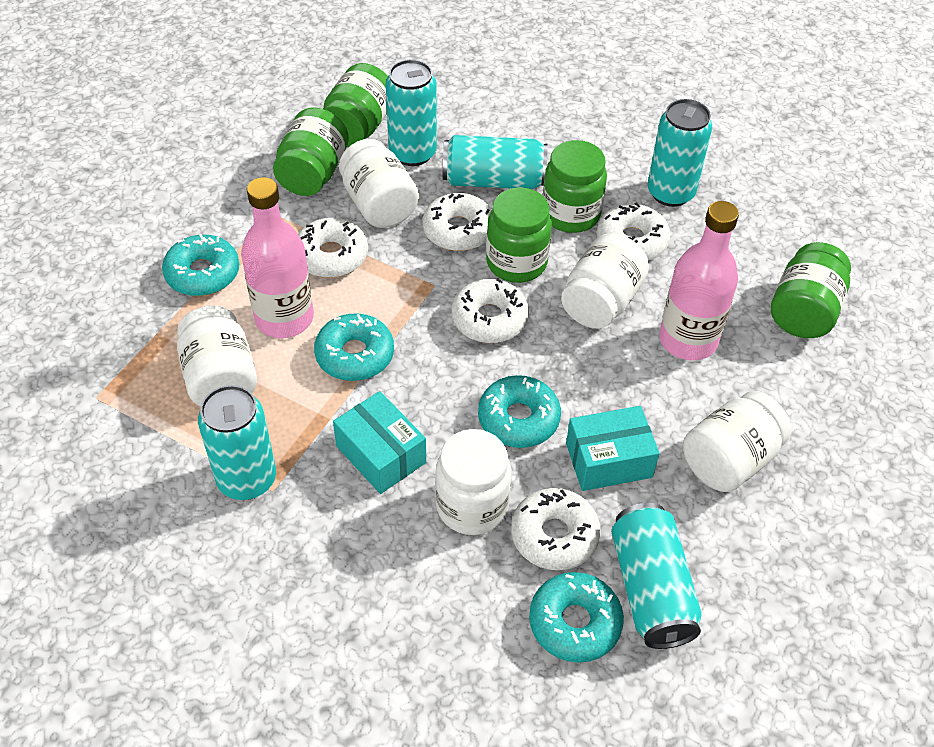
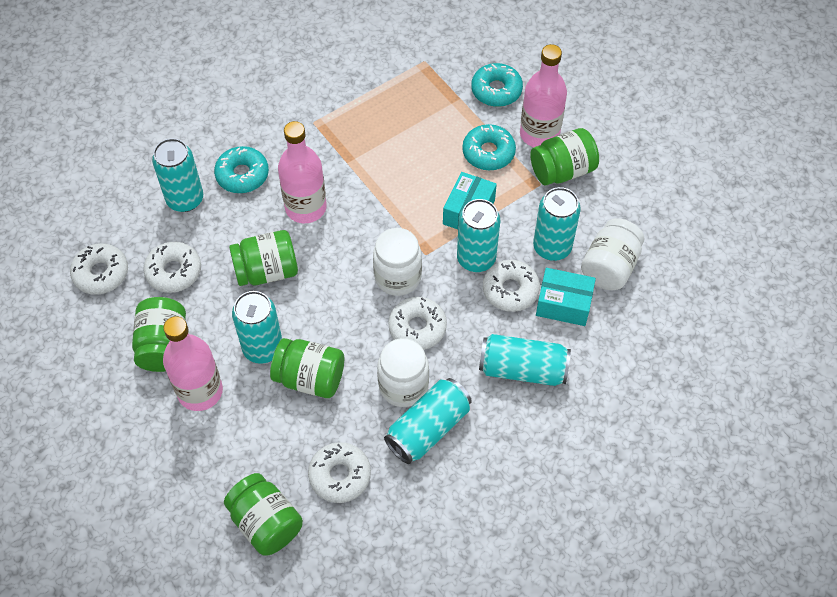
pink bottle: [241,177,314,338] [659,201,739,361] = 2 -> [163,316,223,411] [278,121,327,223] [520,44,567,147] = 3
turquoise can: [198,385,276,500] [385,59,437,166] [443,135,548,189] [611,503,702,649] [648,99,712,207] = 5 -> [152,138,203,212] [232,291,282,364] [384,378,472,464] [457,199,500,272] [479,334,571,386] [533,187,581,261] = 6
turquoise donut: [162,234,239,296] [314,313,394,381] [478,375,561,448] [529,572,624,663] = 4 -> [214,146,269,193] [462,124,516,170] [471,63,523,107] = 3
white jar: [177,306,257,406] [339,139,419,228] [435,429,512,535] [561,233,649,329] [683,391,792,492] = 5 -> [373,228,422,296] [377,338,429,407] [581,218,644,290] = 3

